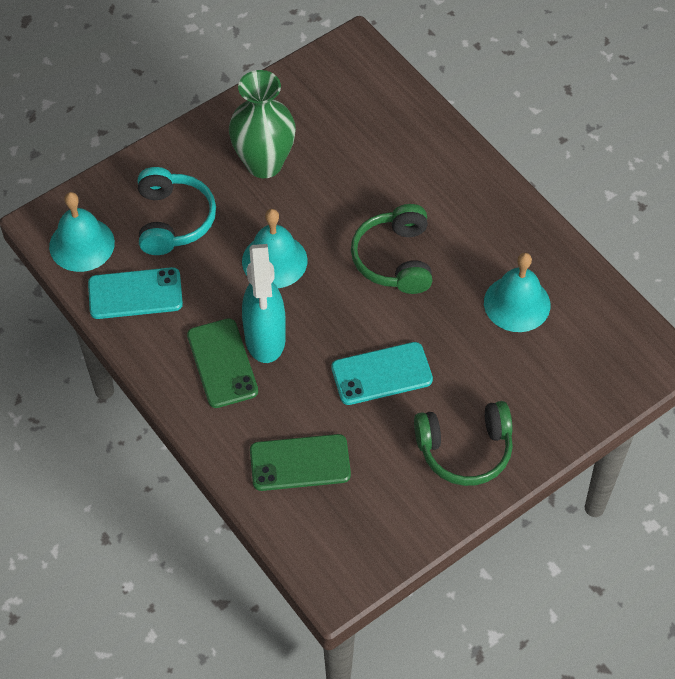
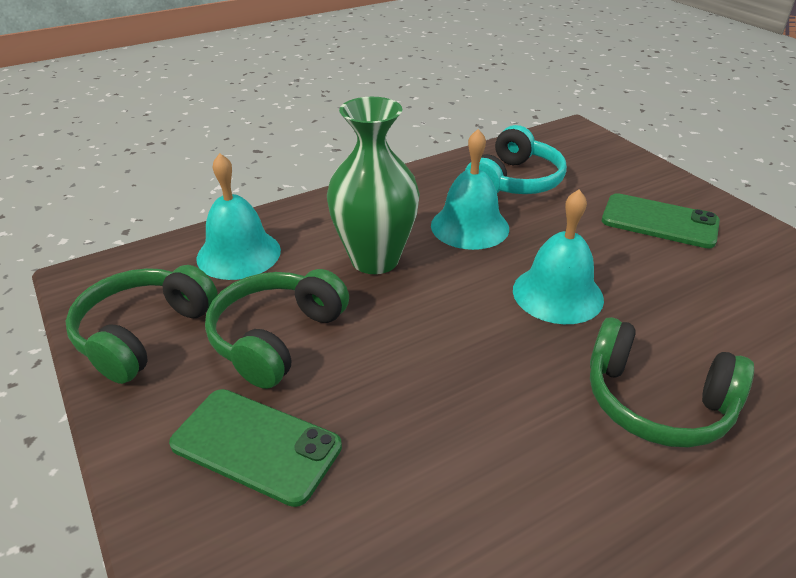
green headphones: [351,204,432,294] [414,401,513,486] = 2 -> [65,265,218,384] [205,269,349,389] [590,317,754,448] = 3
turquoise phone: [88,267,183,319] [331,342,433,405] = 2 -> none = 0
turquoise spray bottle: [242,244,286,363] = 1 -> none = 0

